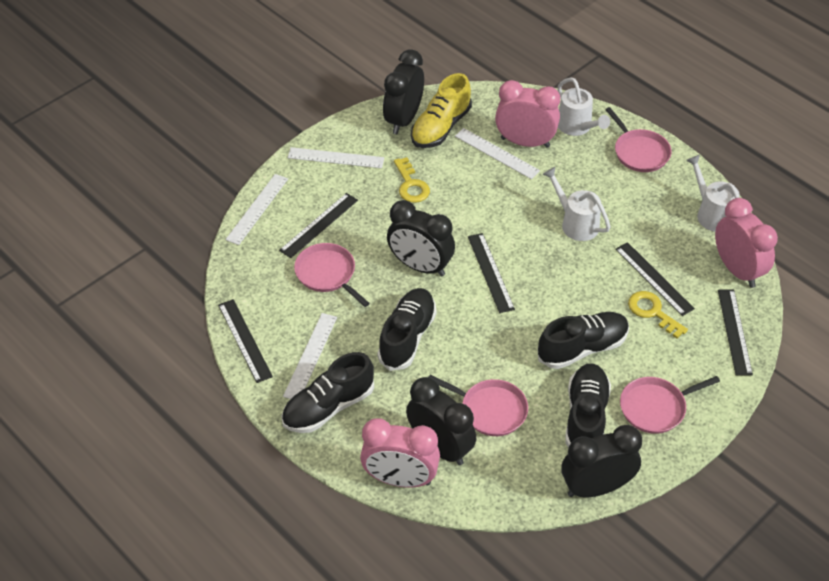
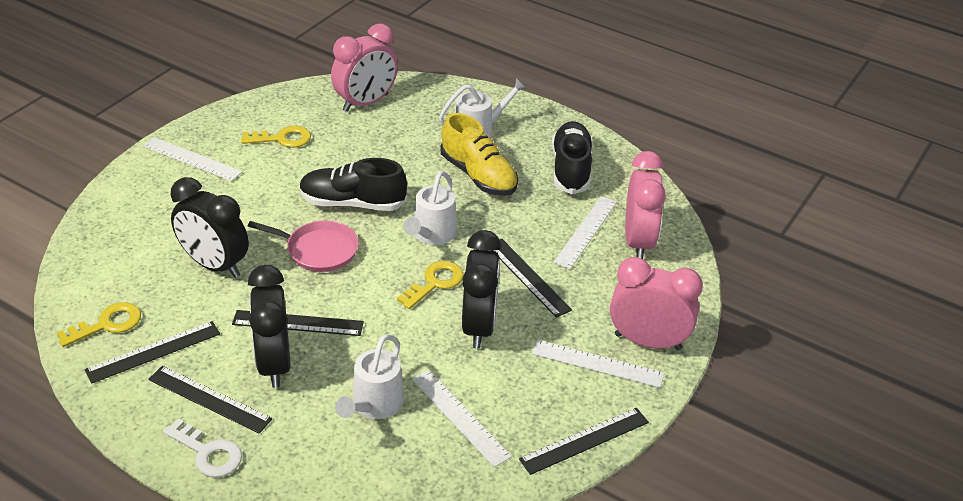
black clock: [383,49,424,134] [387,200,455,276] [406,377,476,465] [561,425,642,497] = 4 -> [171,177,249,278] [248,265,290,388] [462,230,501,349] = 3
black shoe: [281,352,374,433] [377,288,437,371] [538,312,629,369] [565,363,611,448] = 4 -> [299,158,407,211] [552,121,593,194] = 2
pink pan: [294,243,370,307] [429,375,528,436] [605,107,672,172] [620,376,720,434] = 4 -> [248,220,359,272] = 1
white key: none = 0 -> [163,418,242,477] = 1
yellow key: [394,157,430,203] [628,291,688,338] = 2 -> [57,302,141,347] [241,126,311,148] [397,261,464,309] = 3

